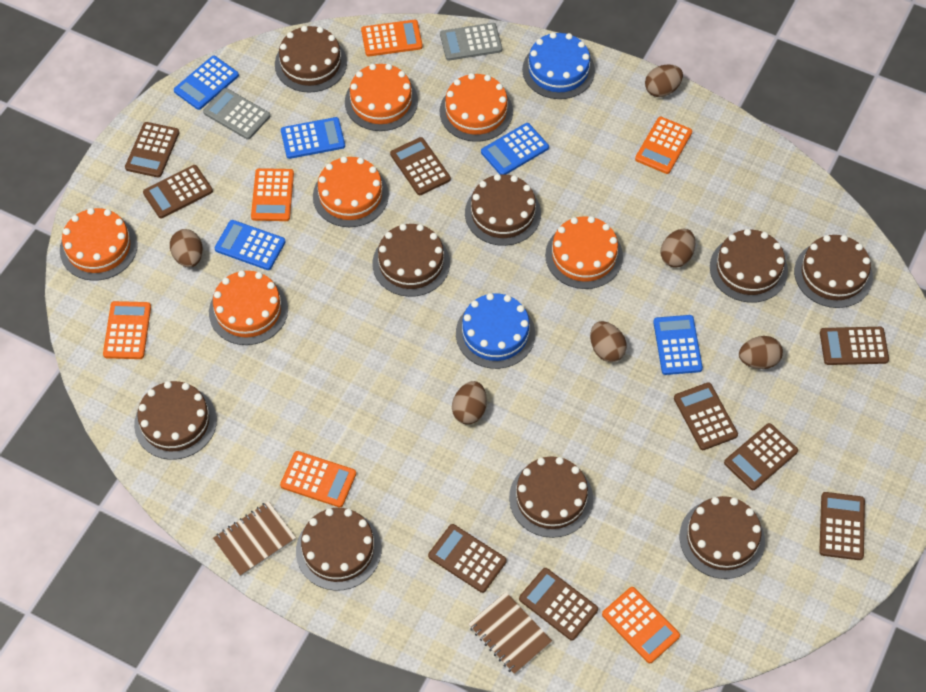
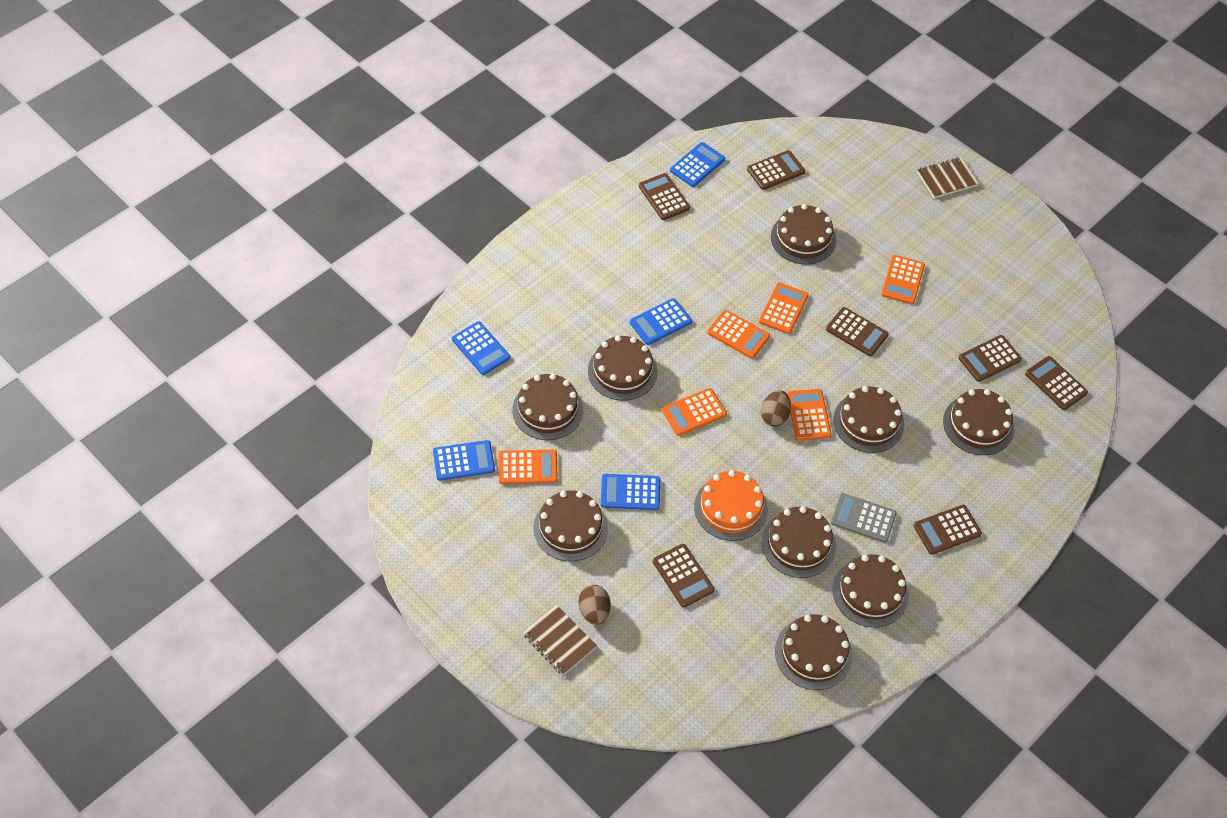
blue cake: [456,293,535,369] [522,32,595,99] = 2 -> none = 0
brown calculator: [125,122,179,178] [143,165,213,218] [390,137,451,195] [428,524,507,593] [519,568,598,641] [674,382,738,450] [724,423,798,490] [819,492,865,560] [820,327,889,365] = 9 -> [639,173,690,220] [653,544,715,608] [747,150,805,190] [826,307,889,356] [914,505,982,555] [958,335,1022,382] [1025,356,1088,410] = 7
brown egg: [170,229,203,268] [452,381,487,424] [590,321,627,362] [645,64,683,97] [661,228,695,268] [739,336,783,369] = 6 -> [579,585,610,625] [761,390,791,427] = 2
grey calculator: [203,88,270,140] [440,23,502,61] = 2 -> [831,493,897,543] = 1
orange cake: [60,208,138,281] [209,270,288,345] [313,156,389,227] [345,64,418,131] [440,73,513,142] [545,216,623,289] = 6 -> [694,470,768,541] = 1

